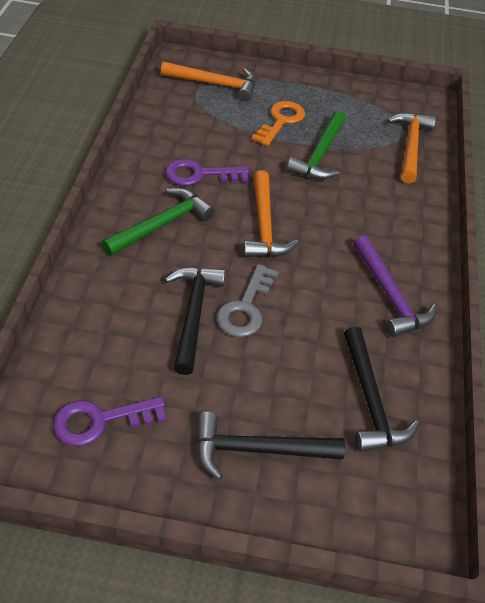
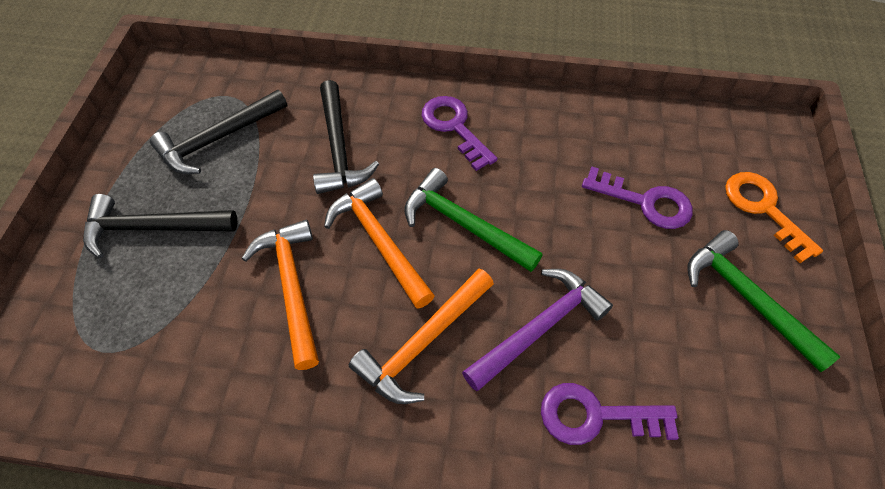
grey key: [217,264,279,337] = 1 -> none = 0
purple key: [53,397,167,446] [165,159,249,186] = 2 -> [422,96,498,171] [541,383,679,445] [582,166,693,229] = 3

